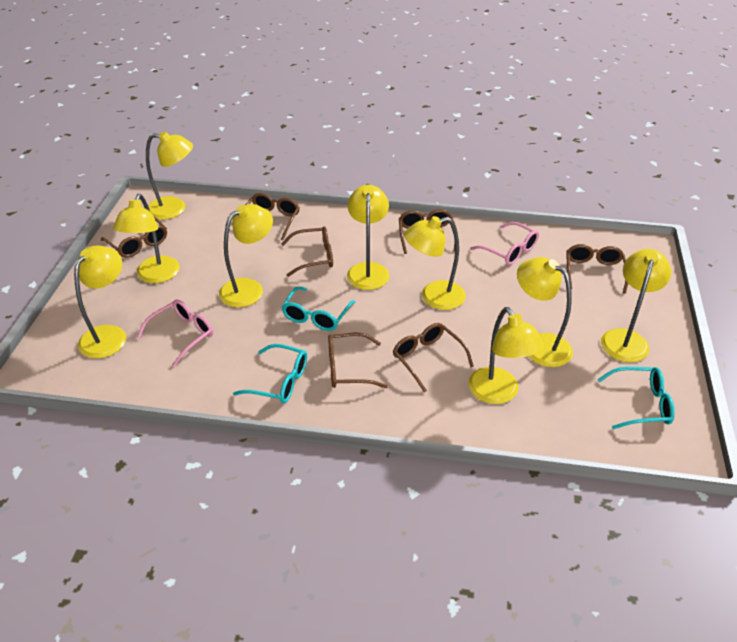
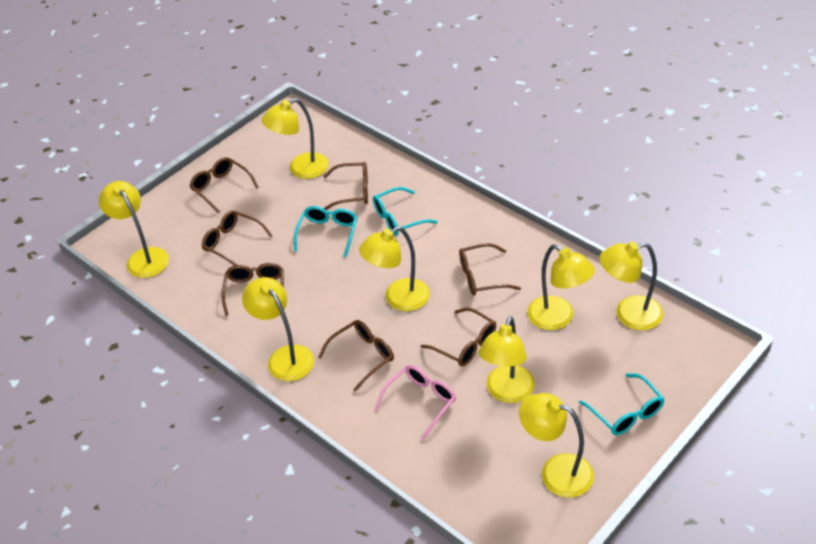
pink glasses: [137,299,213,367] [470,222,539,265] = 2 -> [375,365,456,440] = 1
yellow lamp: [74,245,126,358] [113,194,180,283] [146,131,193,220] [219,204,273,307] [347,185,390,290] [404,216,466,310] [468,307,544,404] [517,257,573,367] [601,249,671,362] = 9 -> [99,181,169,278] [242,277,314,381] [261,98,329,179] [359,226,430,311] [479,316,535,403] [519,393,594,498] [527,244,595,330] [600,241,663,330] = 8

